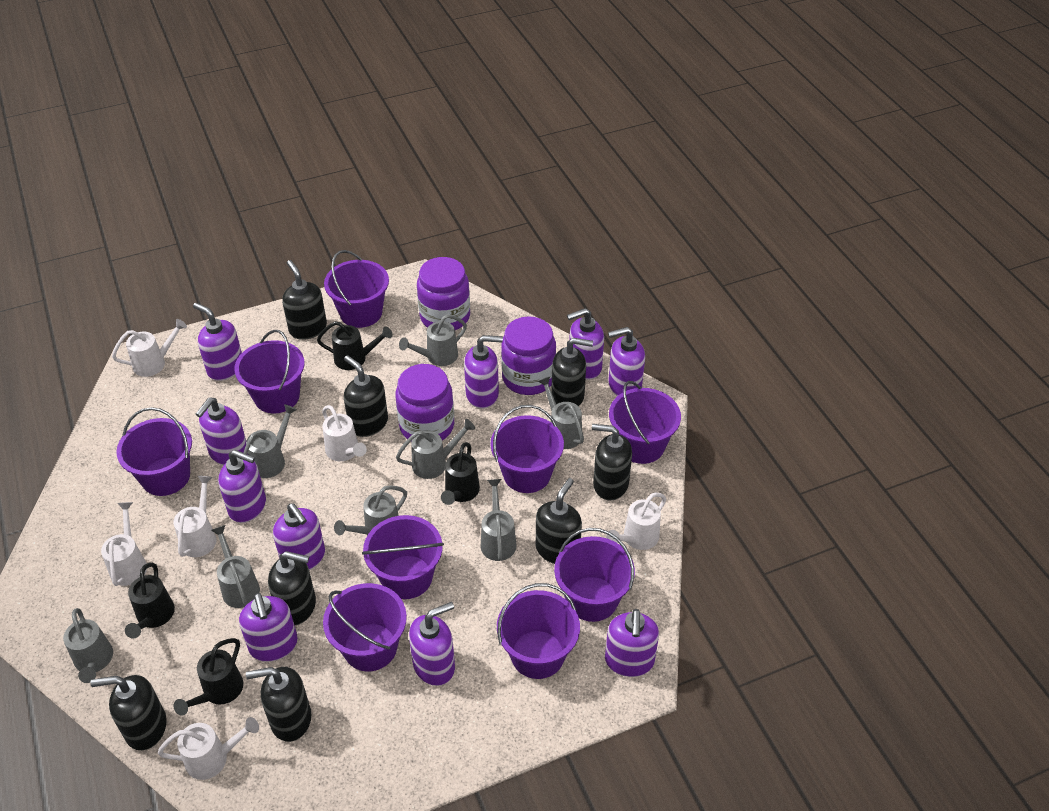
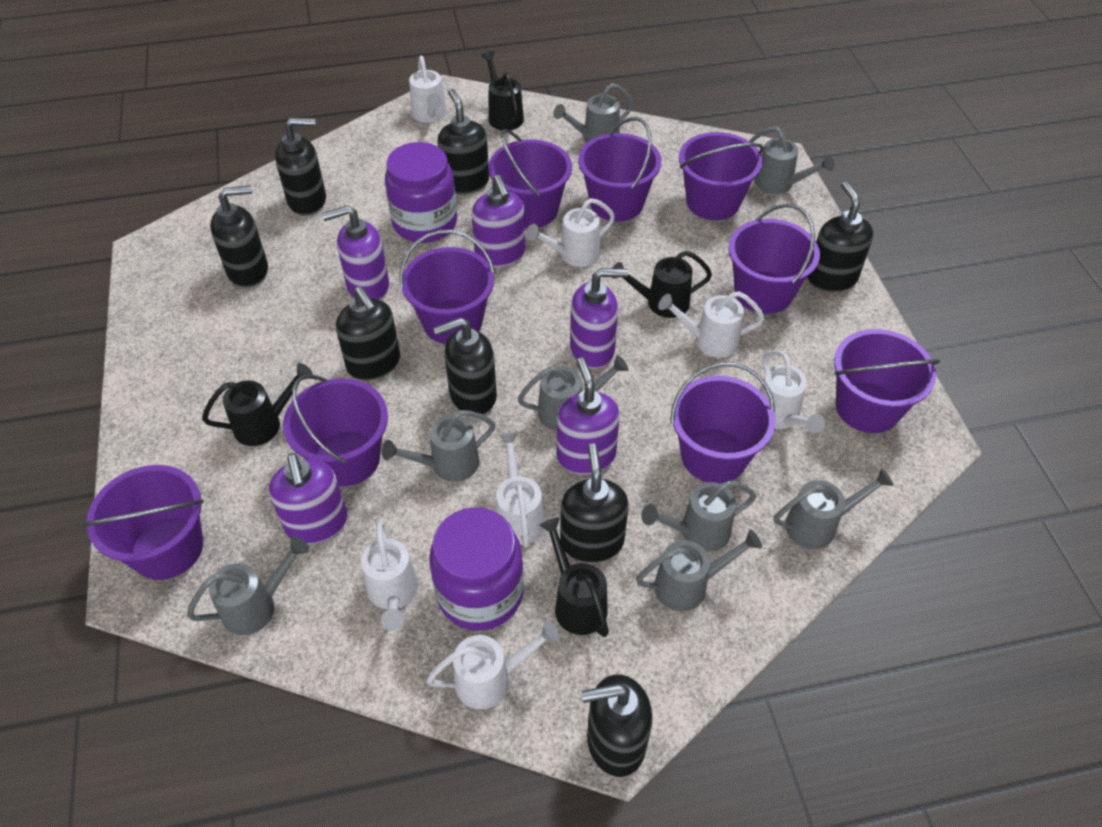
purple jar: [395,364,454,440] [417,257,470,330] [501,316,556,395] = 3 -> [385,142,457,243] [429,507,524,631] = 2
purple soap dispenser: [193,303,242,381] [196,397,248,465] [218,450,266,523] [239,593,298,662] [273,503,325,570] [409,602,455,686] [464,335,503,408] [567,308,604,380] [605,609,659,677] [608,327,645,396] = 10 -> [269,453,347,544] [322,206,389,300] [472,175,526,267] [557,358,620,475] [570,268,628,369] = 5
white watering can: [101,502,147,586] [112,319,187,377] [158,717,259,780] [173,476,216,557] [322,405,367,461] [606,493,666,550] = 6 -> [361,521,418,631] [409,56,447,123] [426,621,560,709] [496,432,545,547] [526,198,615,267] [658,291,765,358] [760,350,825,433] = 7

